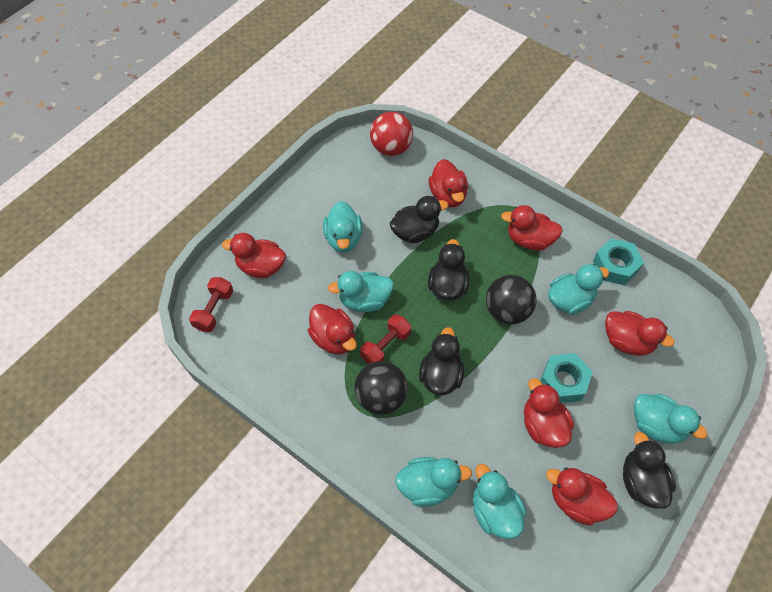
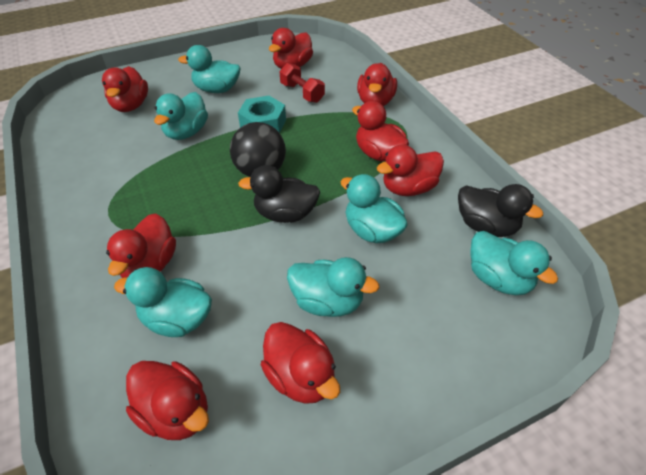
black ball: [354,361,408,415] [486,275,537,325] = 2 -> [230,122,286,177] = 1
black duck: [390,196,448,243] [419,327,464,395] [428,239,470,301] [623,432,676,509] = 4 -> [238,165,320,223] [458,184,543,237] = 2
red ball: [370,112,413,156] = 1 -> none = 0
red duck: [222,233,286,278] [308,304,357,355] [429,159,468,207] [501,205,563,251] [524,378,574,448] [546,467,618,526] [605,311,674,356] = 7 -> [102,66,148,112] [106,213,176,278] [126,361,209,440] [261,322,340,404] [269,28,313,69] [352,101,409,162] [357,63,397,106] [377,145,444,196] = 8
red dumbbell: [189,277,233,332] [360,314,411,364] = 2 -> [280,63,325,103] = 1
turquoise nut: [540,353,593,403] [593,238,644,286] = 2 -> [238,96,286,133] = 1

